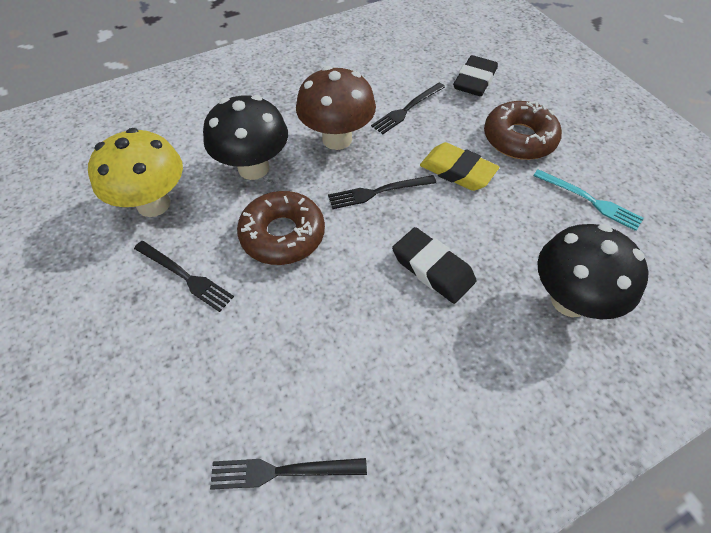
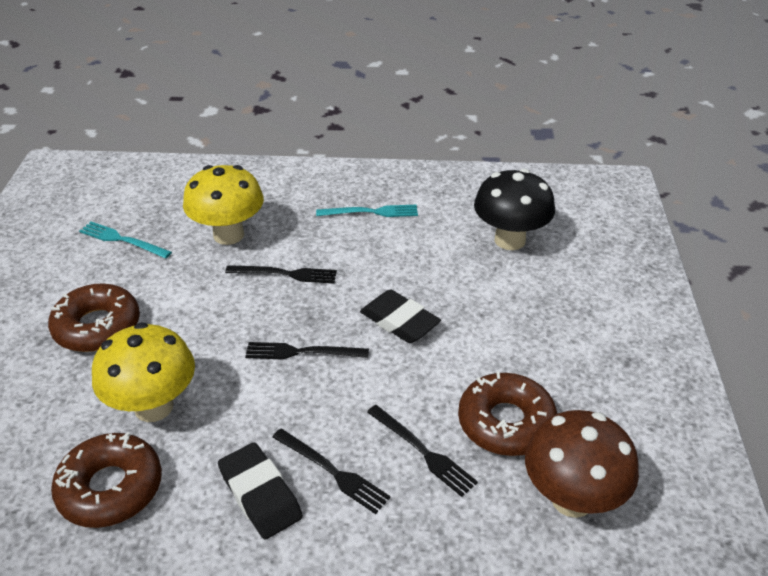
black mushroom: [203,95,288,180] [537,224,649,319] = 2 -> [474,169,555,250] = 1
brown donut: [237,191,325,265] [484,101,562,160] = 2 -> [48,283,140,352] [51,432,162,528] [458,372,558,456] = 3
turquoise fork: [533,169,644,231] = 1 -> [79,222,172,259] [316,205,418,217] = 2
yellow eraser: [420,142,499,191] = 1 -> none = 0
yellow mushroom: [88,128,183,217] = 1 -> [92,323,195,422] [183,165,264,245] = 2

